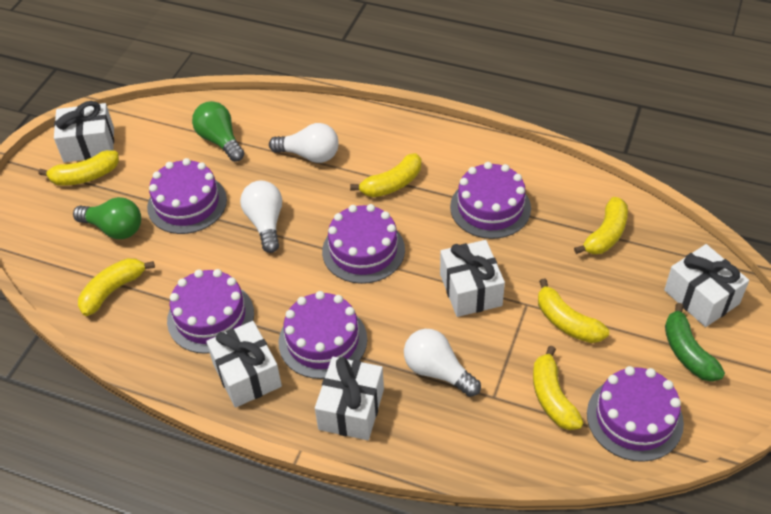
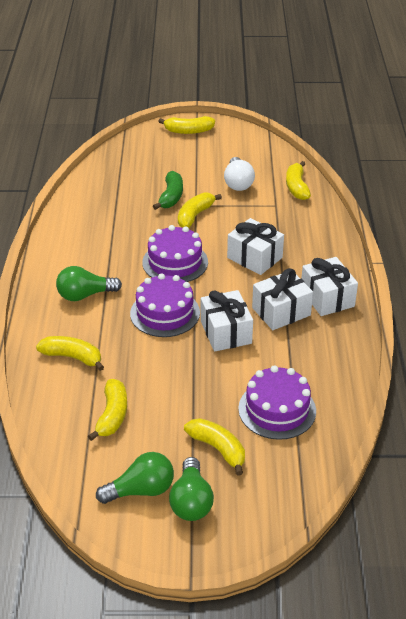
green light bulb: [73,197,141,239] [192,101,244,162] = 2 -> [56,266,122,301] [96,452,174,504] [169,457,214,521] = 3
purple cake: [147,158,227,234] [167,269,254,354] [279,291,367,379] [322,204,405,284] [450,162,531,239] [587,366,684,462] = 6 -> [130,273,200,337] [142,225,208,282] [238,365,316,440] = 3
white gift: [54,101,114,162] [206,321,282,408] [315,357,384,440] [440,240,505,317] [664,244,749,327] = 5 -> [201,290,253,352] [227,218,284,275] [252,268,313,330] [301,257,358,316] = 4
white light bulb: [240,181,282,253] [269,123,339,163] [404,329,481,397] = 3 -> [224,157,255,191] = 1

